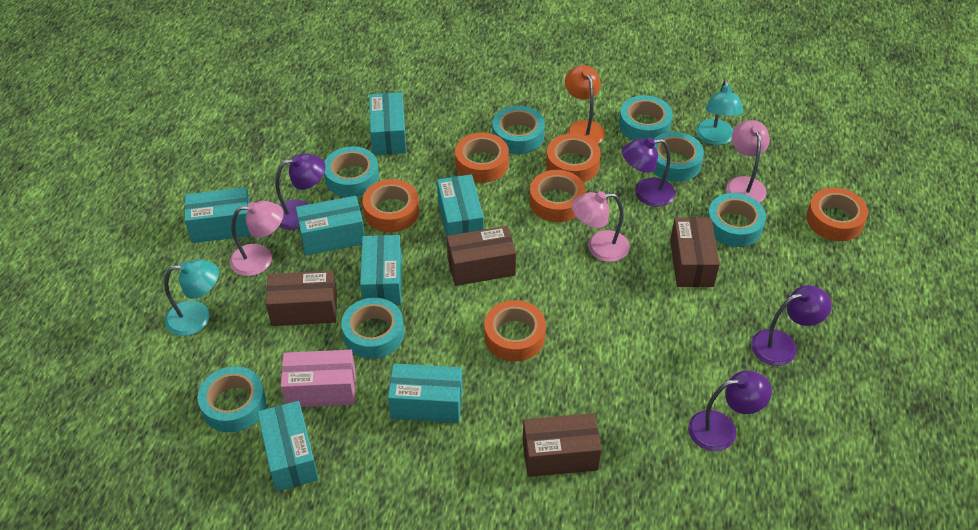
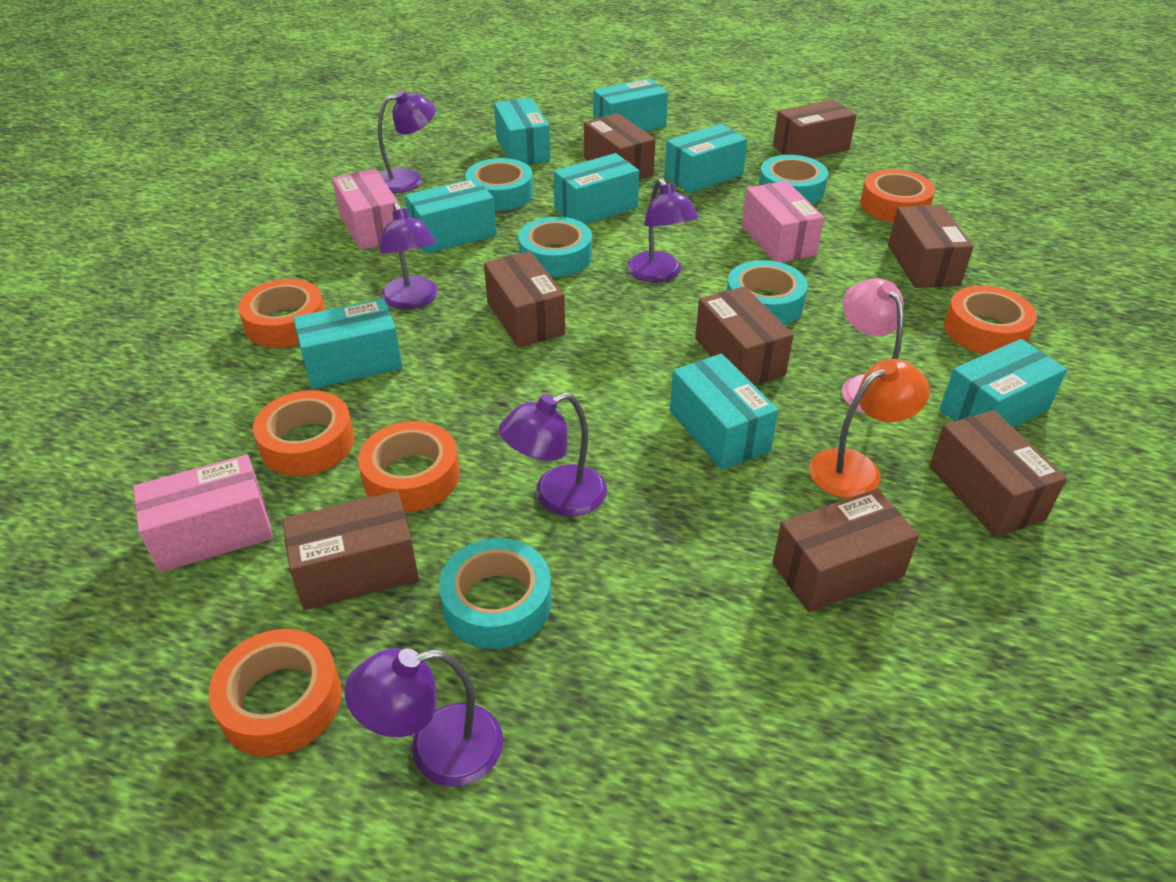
brown box: [266,271,337,326] [447,226,516,286] [523,413,602,477] [670,217,720,287] = 4 -> [282,491,419,610] [484,251,565,348] [584,113,655,179] [695,286,793,385] [772,489,919,613] [773,99,857,158] [888,205,973,288] [929,410,1067,537] = 8
pink box: [281,350,356,407] = 1 -> [133,455,273,573] [332,169,398,250] [742,181,824,263] = 3
pink lamp: [229,201,284,276] [572,191,630,262] [726,120,770,203] = 3 -> [842,278,904,415] = 1
purple lamp: [276,154,325,230] [622,137,675,207] [688,370,772,451] [751,285,832,366] = 4 -> [344,648,503,787] [378,90,436,193] [379,202,438,309] [499,392,607,517] [627,178,699,283] = 5
turquoise box: [184,187,252,243] [257,401,319,491] [296,196,365,256] [360,235,402,306] [369,92,406,155] [388,363,463,423] [437,174,484,238] = 7 -> [293,298,402,389] [405,178,497,254] [494,98,550,164] [553,153,639,224] [593,78,668,131] [664,124,748,193] [670,354,778,470] [940,339,1067,428] = 8
turquoise lamp: [164,259,219,336] [696,80,744,145] = 2 -> none = 0
turquoise tape: [197,366,266,432] [324,146,379,197] [341,298,404,359] [492,106,545,154] [619,95,673,140] [653,132,704,182] [707,193,766,247] = 7 -> [439,538,551,649] [465,158,533,211] [518,217,592,277] [727,260,808,325] [758,155,828,205] = 5

